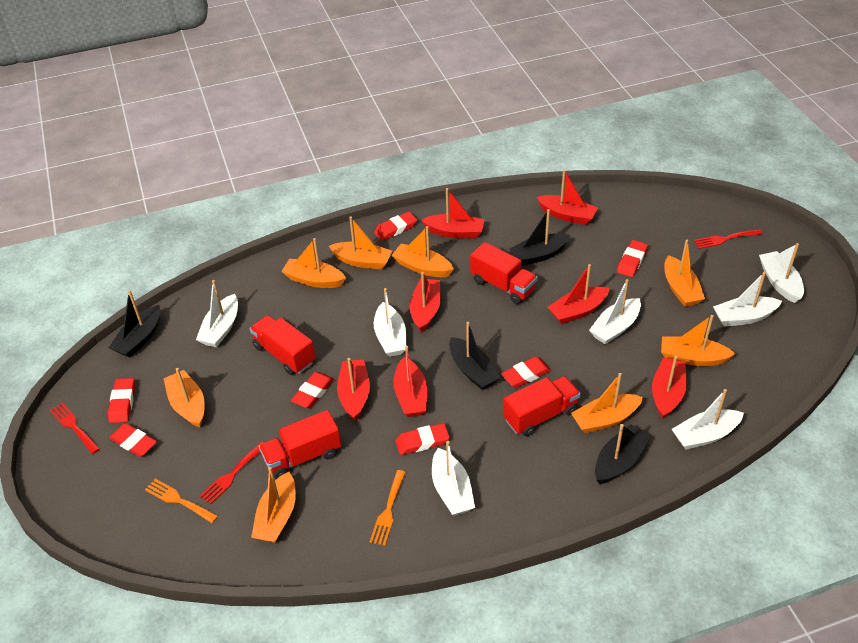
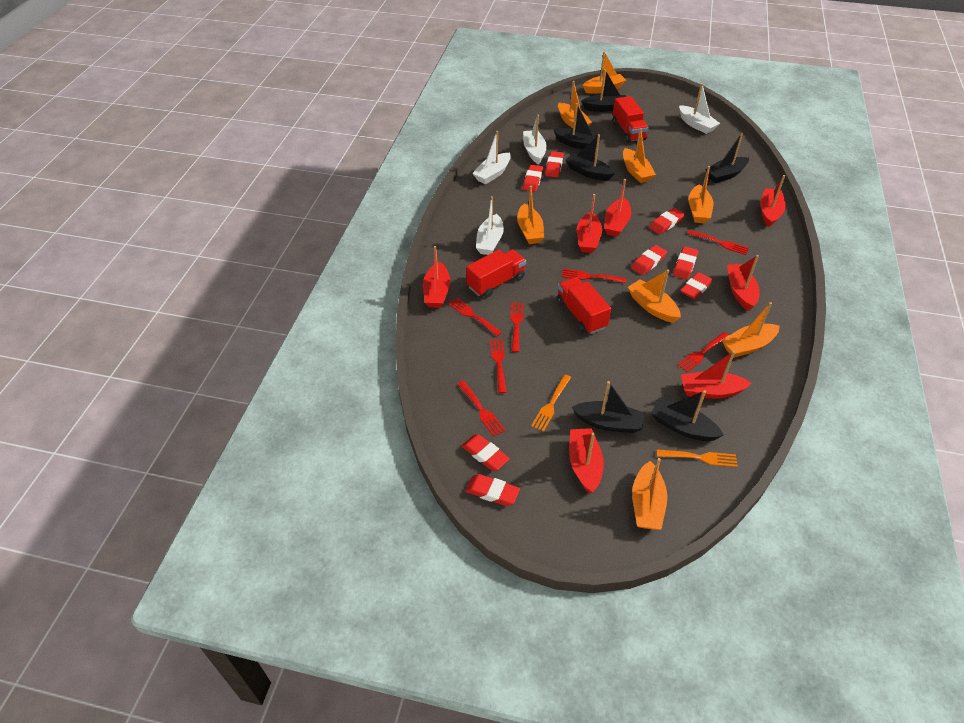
black boat: [109,290,160,357] [449,322,501,390] [509,209,571,266] [595,424,650,484] = 4 -> [554,103,602,149] [566,134,615,181] [572,381,644,433] [581,69,626,112] [651,390,724,441] [706,133,749,183] = 6
red eraser: [108,378,135,423] [109,423,157,457] [291,372,334,408] [374,212,417,241] [395,423,450,455] [501,357,551,388] [617,240,648,277] = 7 -> [462,434,510,471] [465,474,520,506] [523,165,543,192] [545,151,564,177] [631,245,667,275] [649,208,685,234] [673,246,698,280] [680,272,713,299] = 8
red fork: [50,402,100,454] [200,442,264,505] [694,229,762,249] = 3 -> [448,297,502,336] [457,381,506,437] [490,339,507,394] [511,302,523,352] [562,269,627,283] [677,332,729,372] [687,230,749,255] = 7
red truck: [250,315,316,375] [259,410,341,479] [470,242,538,304] [503,376,581,437] = 4 -> [466,249,526,298] [556,277,611,334] [613,96,649,143] = 3
white boat: [196,280,238,347] [374,288,406,357] [432,441,475,516] [589,279,641,344] [672,389,744,450] [713,271,782,327] [759,243,804,303] = 7 -> [472,131,511,184] [476,196,504,255] [523,115,547,164] [679,83,720,134] = 4

